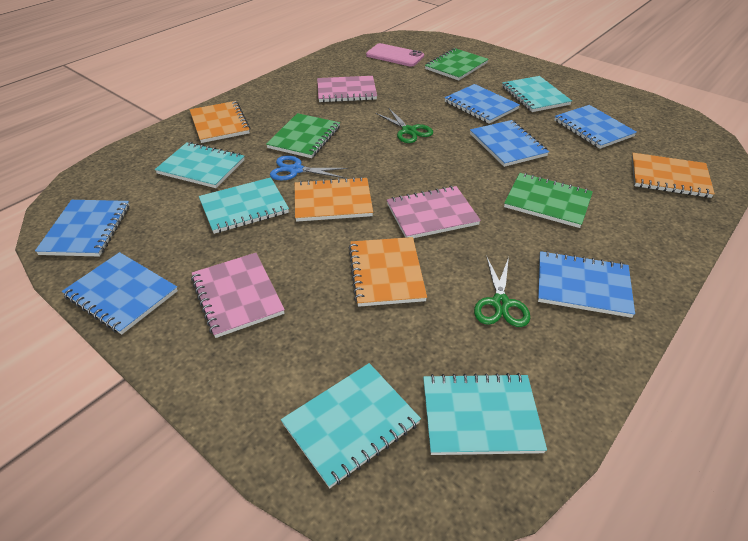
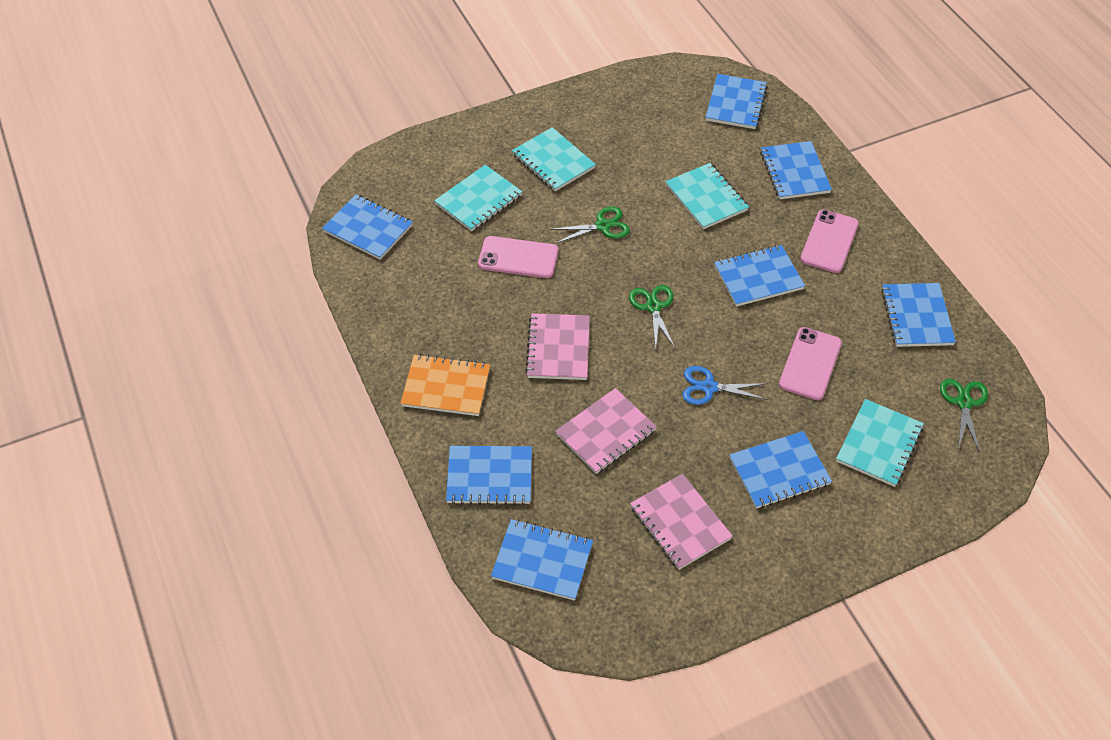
blue notebook: [35,200,130,257] [62,252,178,335] [444,84,520,124] [470,120,549,167] [538,251,635,318] [554,105,637,149] = 6 -> [322,194,413,260] [446,446,532,505] [491,519,593,601] [706,74,768,129] [714,245,805,307] [729,431,832,509] [760,141,832,199] [881,283,956,347] = 8
green notebook: [266,113,340,158] [425,48,489,81] [504,173,593,228] = 3 -> none = 0
green scissors: [376,108,433,143] [474,256,530,327] = 2 -> [550,207,630,244] [629,285,675,349] [940,379,988,453] = 3
orange notebook: [189,101,250,143] [295,177,373,222] [349,237,427,307] [631,153,715,198] = 4 -> [400,354,490,416] = 1
pink phone: [366,43,424,66] = 1 -> [478,236,558,278] [779,327,842,400] [800,210,859,273] = 3
turquoise notebook: [155,142,245,188] [199,177,289,234] [281,363,421,488] [423,373,547,455] [502,76,572,112] = 5 -> [434,165,522,232] [512,127,596,191] [665,163,749,229] [836,399,924,487] = 4

